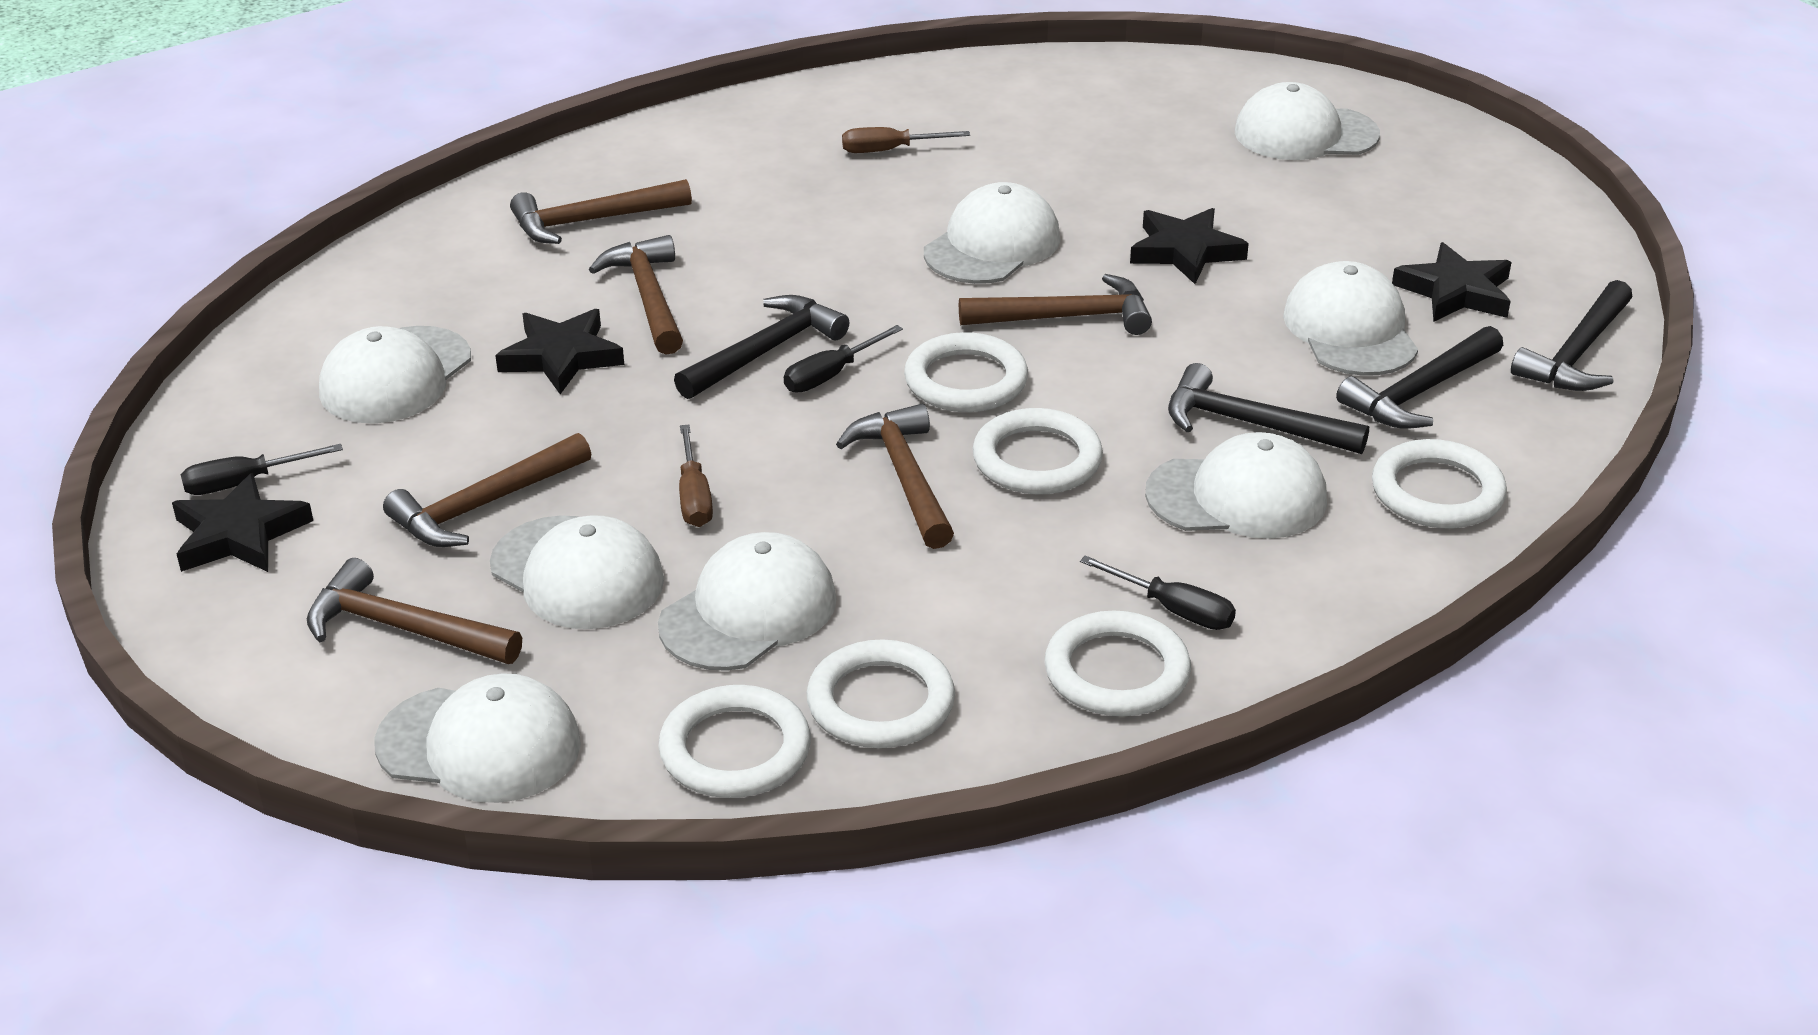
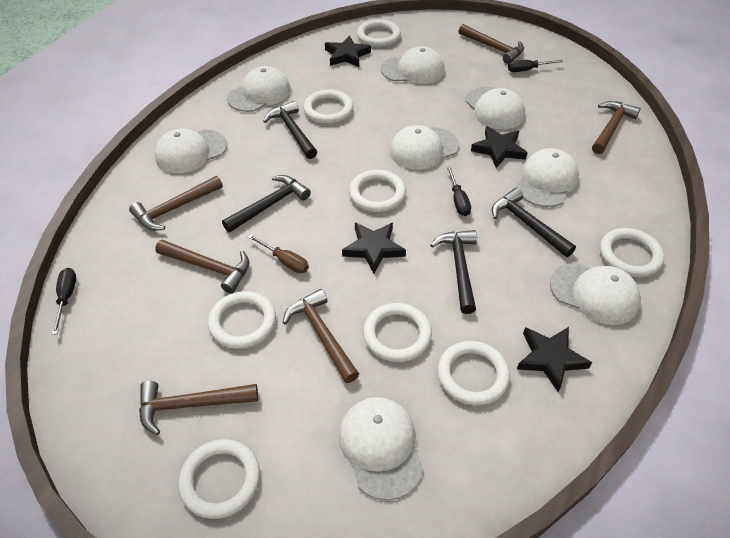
brown screwdriver: [679,425,713,527] [842,127,970,153] = 2 -> [248,234,309,273] = 1
white ring: [658,685,811,798] [807,639,955,748] [904,332,1028,412] [973,408,1103,494] [1044,611,1191,717] [1372,439,1507,529] = 6 -> [179,439,260,519] [208,291,276,349] [303,90,354,124] [349,170,406,212] [357,19,401,47] [363,303,432,362] [437,341,510,406] [600,228,664,277] = 8

